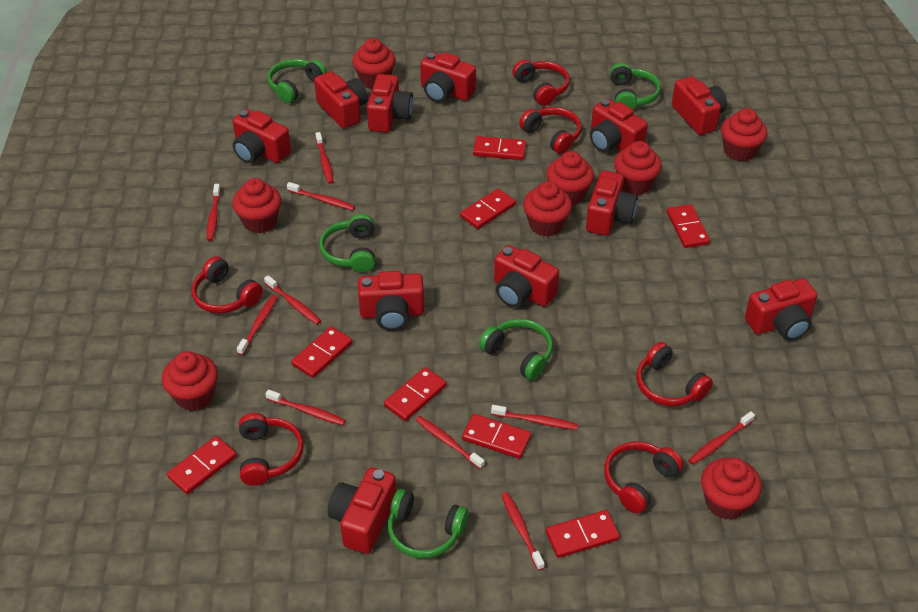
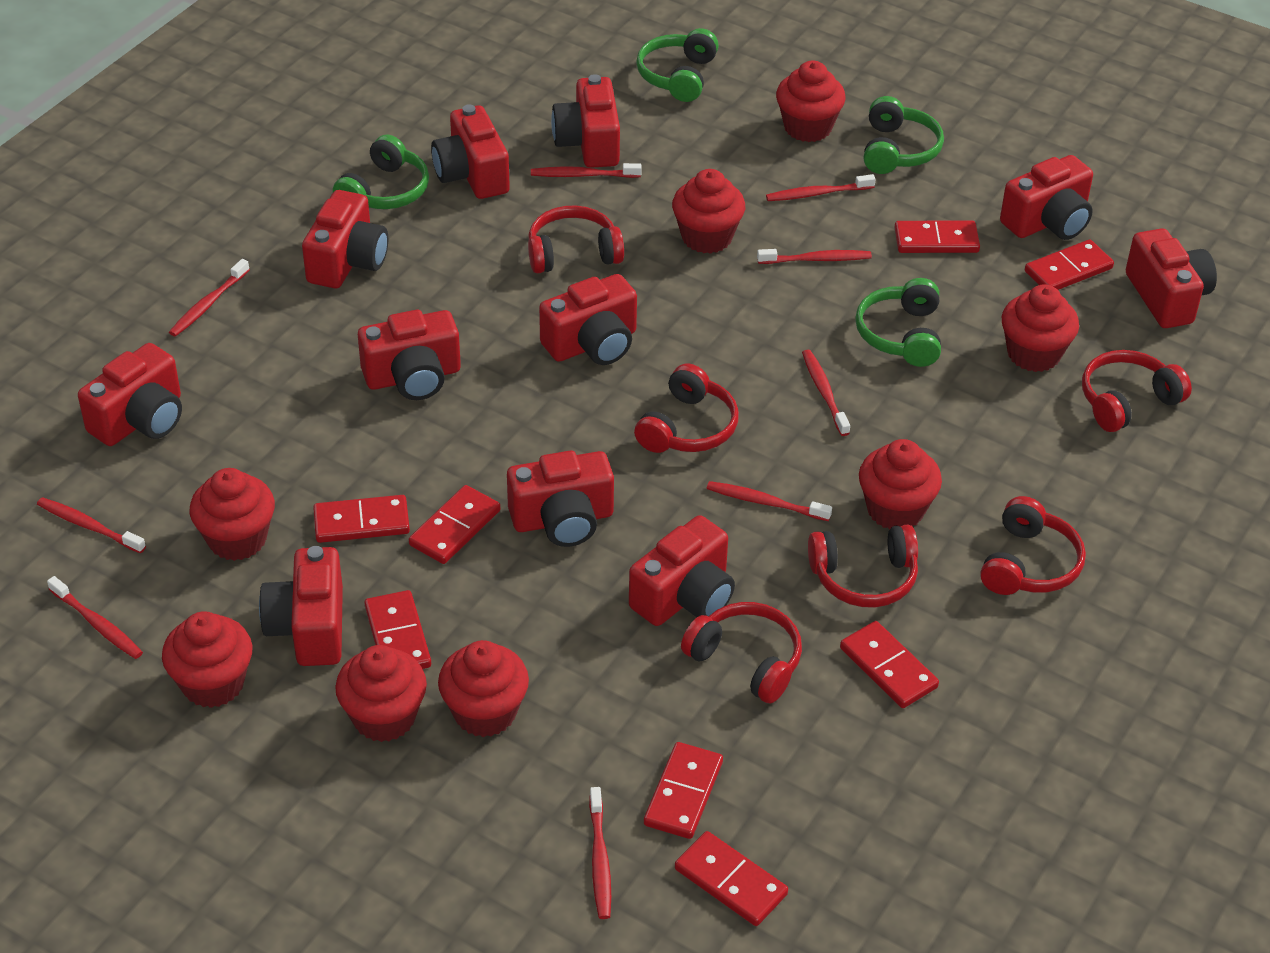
green headphones: [267,59,327,103] [319,214,375,273] [388,489,469,558] [479,319,553,380] [610,63,661,109] = 5 -> [333,135,429,209] [636,28,719,102] [855,278,941,367] [864,96,944,174] = 4
red toothbrush: [207,184,221,241] [237,295,278,355] [264,275,321,324] [265,390,346,425] [287,182,355,210] [315,132,334,184] [416,416,485,469] [491,405,578,430] [501,492,545,570] [688,411,755,465] = 10 -> [37,497,146,553] [47,576,143,659] [169,259,250,337] [531,163,642,178] [589,787,611,919] [707,481,832,521] [757,249,872,264] [766,174,876,201] [802,350,850,436] = 9

